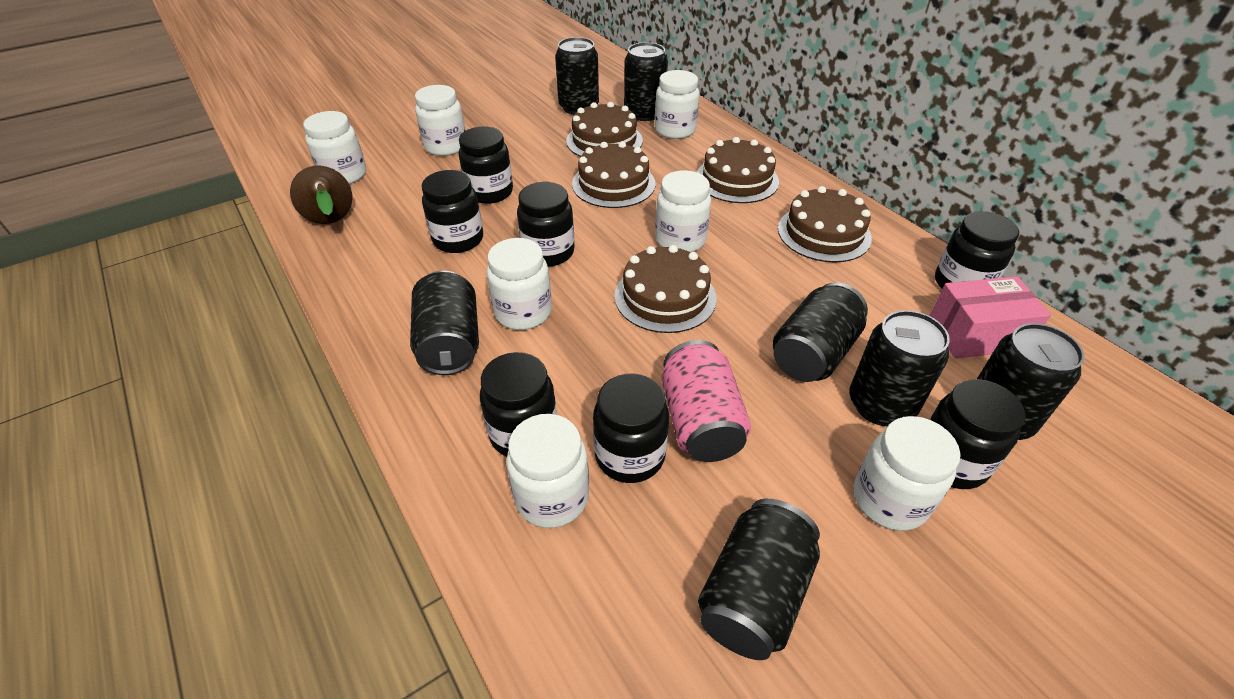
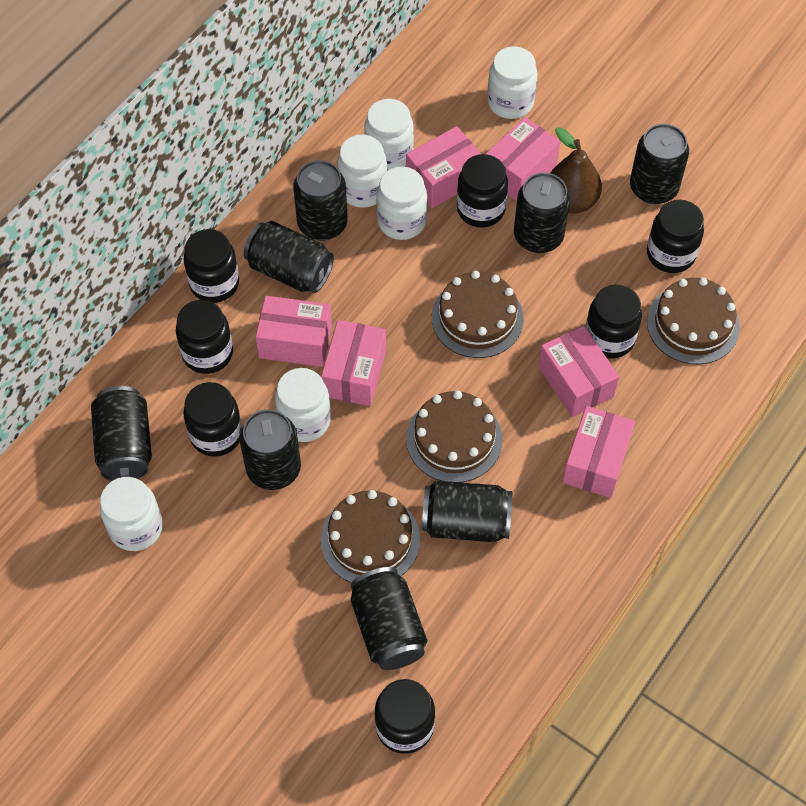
black can: [410,270,479,375] [555,37,599,115] [624,42,668,121] [698,499,820,660] [773,282,868,382] [849,310,950,426] [977,323,1084,440] = 7 -> [91,386,152,481] [240,409,301,490] [244,221,334,293] [293,160,348,241] [351,567,427,670] [422,480,512,542] [514,173,570,253] [630,124,689,204] = 8
brown cake: [566,102,643,157] [572,141,656,208] [615,245,717,333] [697,137,779,203] [778,186,872,263] = 5 -> [321,490,420,583] [406,391,502,482] [432,271,524,358] [647,277,740,364] = 4
pink box: [930,276,1051,358] = 1 -> [255,296,332,367] [321,320,386,406] [406,126,481,208] [486,117,560,201] [538,325,619,417] [562,406,635,498] = 6
pink can: [661,340,751,462] = 1 -> none = 0
white jar: [303,111,366,184] [415,85,466,156] [487,238,552,330] [506,414,589,528] [655,70,700,139] [655,170,711,252] [854,416,961,531] = 7 -> [100,477,163,551] [275,368,331,442] [337,135,387,208] [364,99,414,171] [376,167,427,240] [487,47,538,119] = 6

